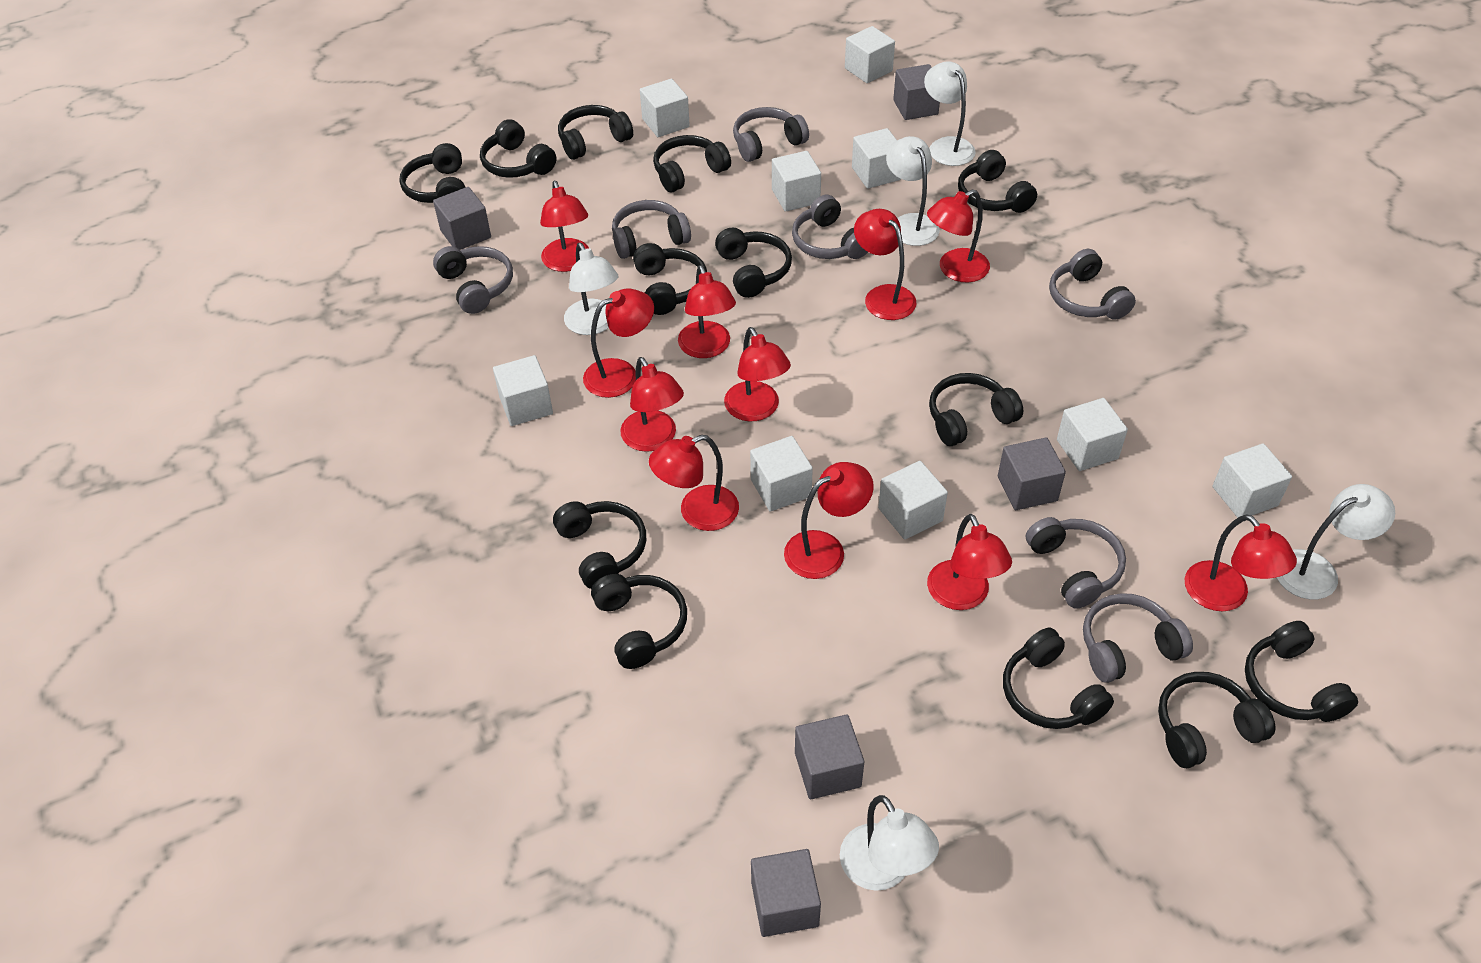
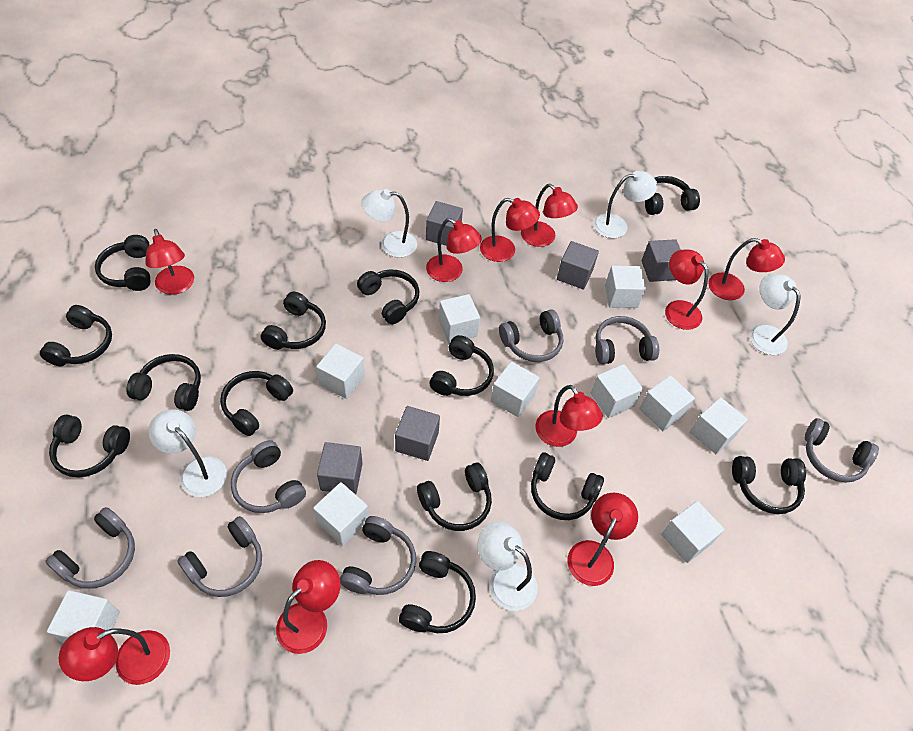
red lamp: [540,181,589,272] [583,289,654,398] [620,357,684,452] [649,435,739,531] [678,265,736,358] [724,327,791,421] [784,462,874,579] [854,209,916,320] [927,189,990,282] [927,514,1012,610] [1185,514,1297,611] = 11 -> [59,627,170,685] [145,229,194,295] [276,560,340,654] [426,218,482,282] [480,198,540,262] [521,184,578,247] [535,385,603,447] [568,493,638,586] [665,250,708,330] [708,238,785,300] = 10
white cube: [493,355,553,426] [640,78,690,137] [750,436,813,512] [772,151,821,212] [845,26,895,83] [852,128,901,189] [878,461,948,539] [1057,398,1128,471] [1212,443,1292,518] = 9 -> [47,590,120,643] [313,482,369,546] [316,344,365,399] [439,294,480,344] [491,361,540,417] [591,364,643,418] [605,266,646,308] [639,375,695,431] [661,501,725,563] [690,397,748,454] = 10

